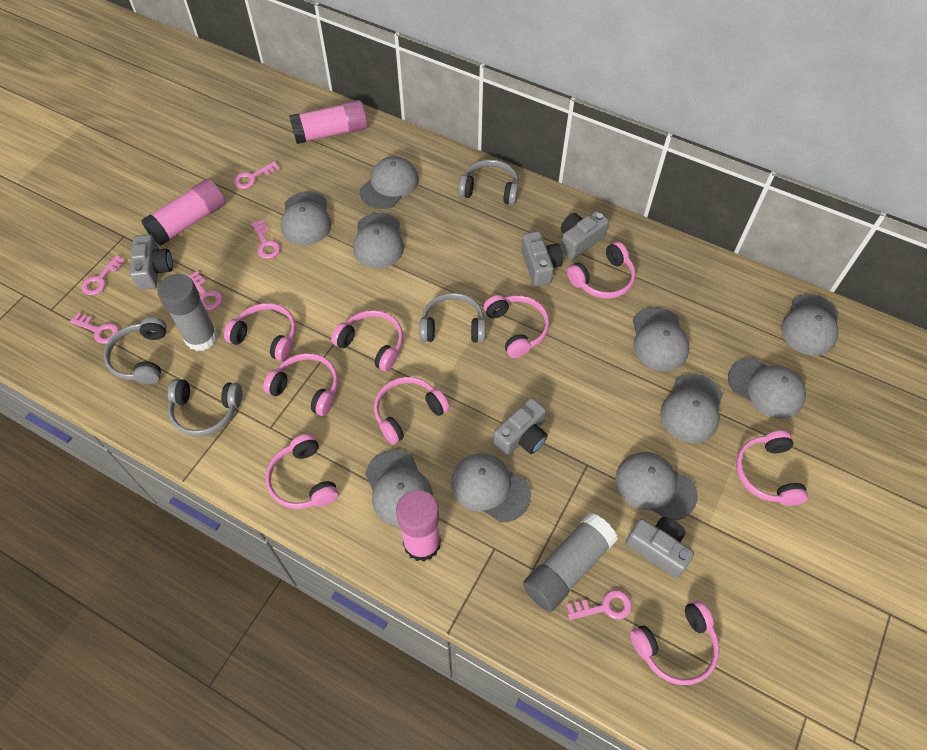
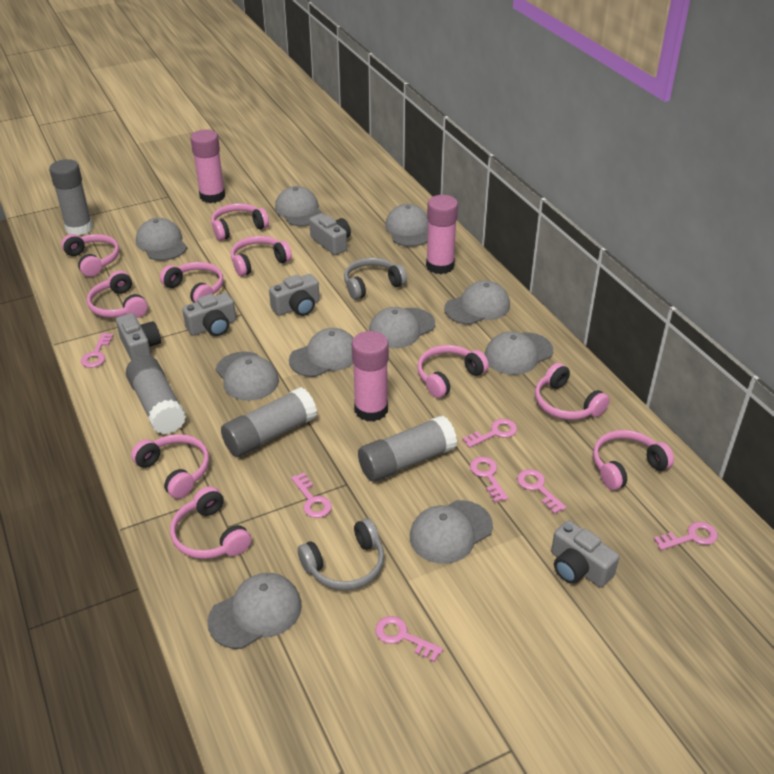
grey glue stick: [157,274,218,351] [523,513,618,612] = 2 -> [49,159,93,235] [126,355,186,434] [221,387,317,457] [358,415,457,482] = 4
grey headphones: [104,317,167,384] [168,379,242,436] [420,293,486,343] [458,159,519,205] = 4 -> [298,518,384,590] [344,258,407,300] = 2
pink headphones: [224,303,296,361] [263,353,338,416] [265,434,339,509] [331,310,403,372] [374,377,449,445] [483,295,549,358] [567,242,636,299] [630,600,720,685] [736,431,808,506] = 9 -> [61,234,119,277] [87,271,148,318] [131,434,209,499] [160,262,224,303] [170,486,251,559] [211,203,269,241] [231,236,292,277] [417,345,489,398] [535,363,610,420] [593,430,674,490] = 10
pink key: [70,312,119,344] [82,255,126,295] [188,271,223,310] [234,161,280,189] [252,220,280,259] [566,590,632,620] = 6 -> [81,333,114,368] [291,473,332,518] [375,616,443,662] [462,419,517,448] [470,457,508,503] [517,469,566,514] [654,522,718,550] = 7

